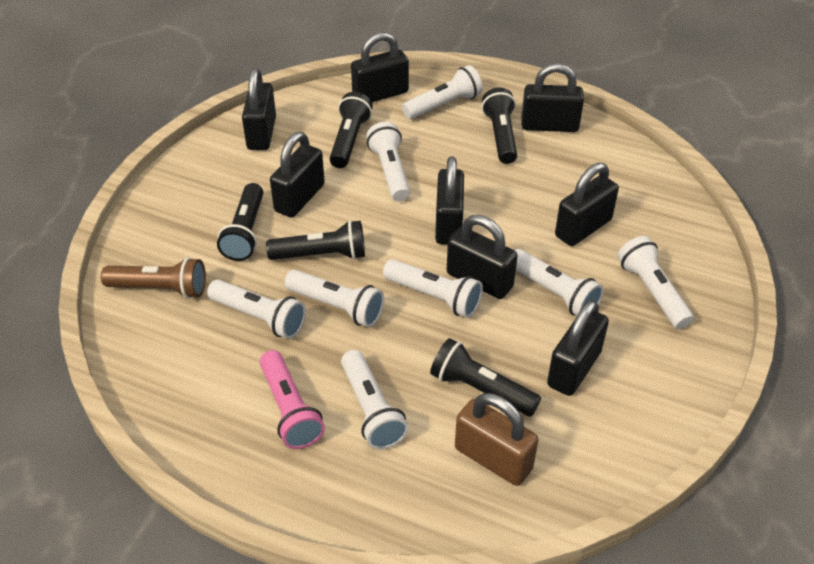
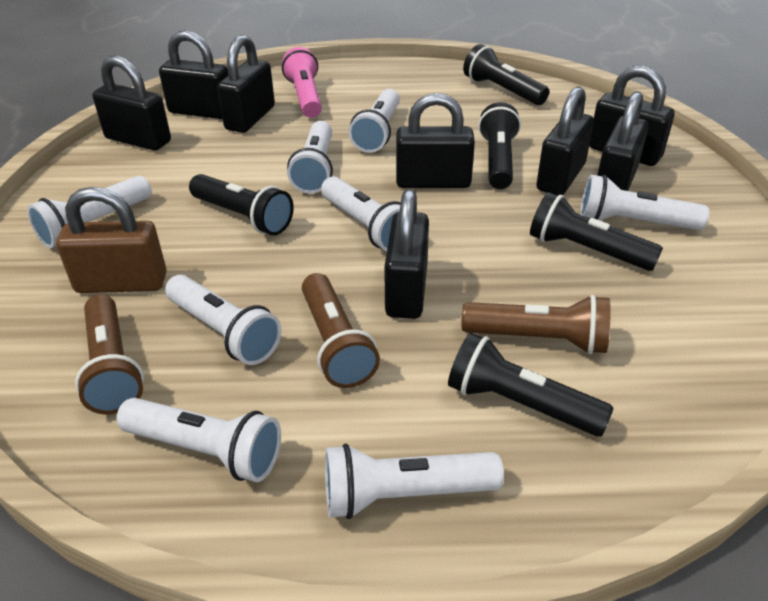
brown flashlight: [101,257,206,299] = 1 -> [75,295,144,415] [302,273,380,388] [461,295,610,354] = 3

